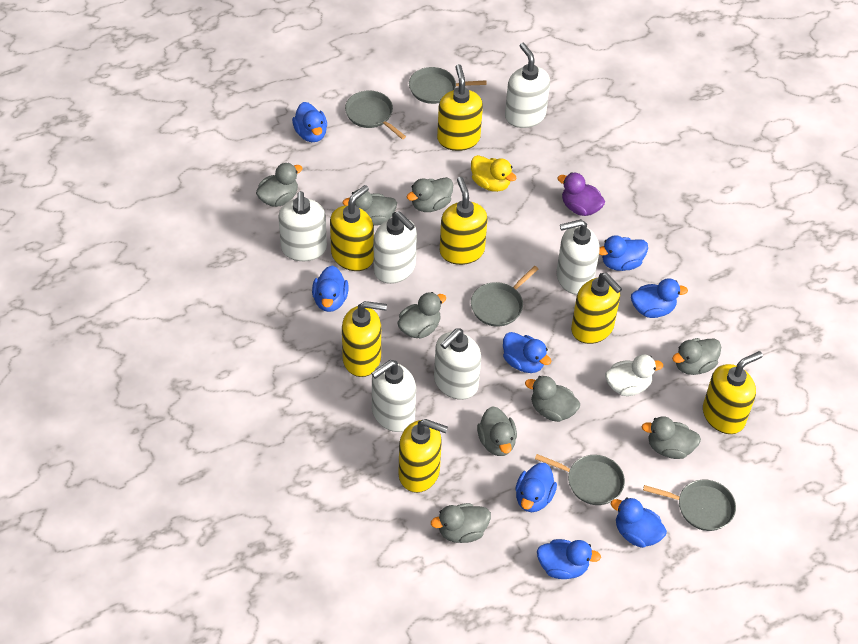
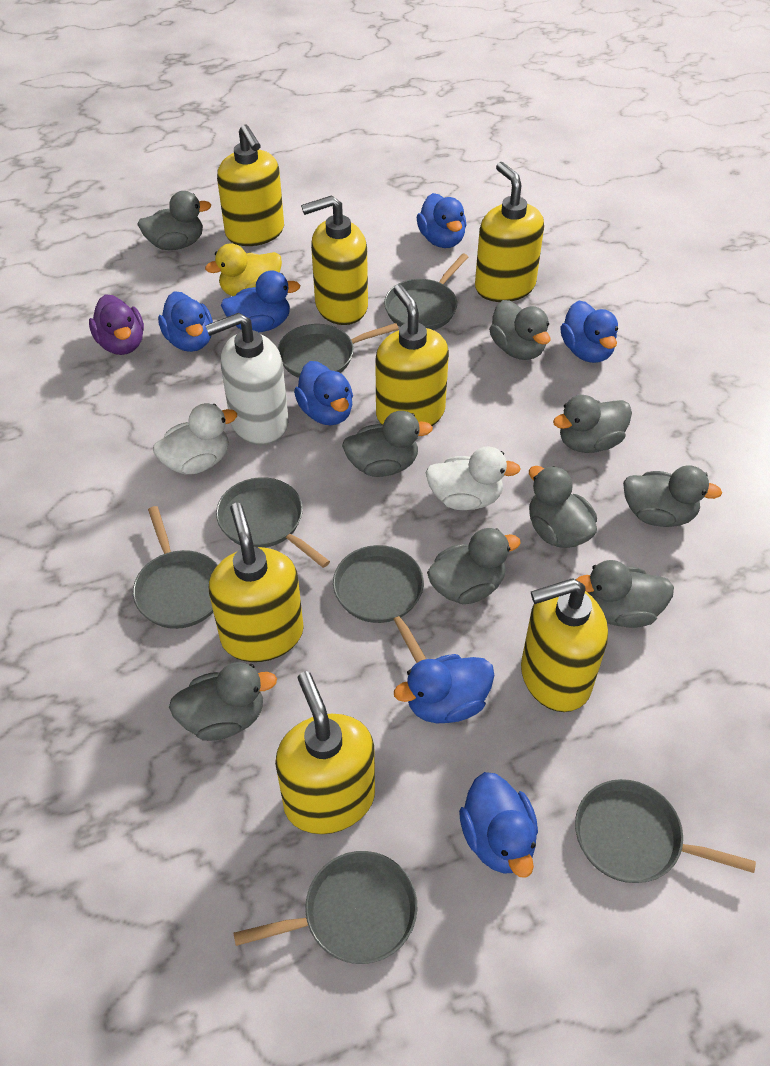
blue duck: [292,102,327,142] [312,266,349,312] [503,332,551,373] [515,463,557,512] [537,539,601,579] [599,235,648,271] [611,497,667,548] [631,278,688,318] = 8 -> [158,291,213,352] [221,270,300,332] [294,361,353,425] [394,654,495,723] [417,193,466,248] [459,772,538,878] [560,300,618,363] = 7
grey pan: [345,90,406,139] [409,67,487,104] [471,266,538,327] [535,454,625,505] [643,480,736,531] = 5 -> [133,506,218,629] [216,477,330,568] [233,851,417,964] [278,323,399,378] [333,545,426,663] [384,254,468,330] [575,779,756,883] = 7
white duck: [605,354,663,396] = 1 -> [153,403,237,475] [425,446,521,510] = 2
white soap dispenser: [278,191,327,261] [371,360,416,432] [374,211,417,284] [434,328,481,400] [505,43,550,128] [557,219,600,295] = 6 -> [205,313,289,445] = 1

